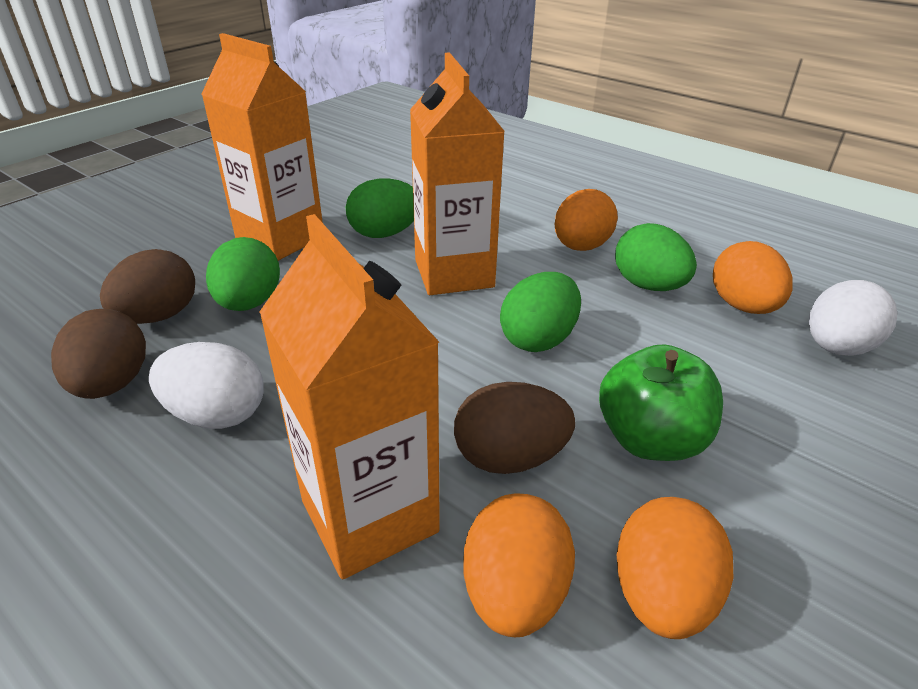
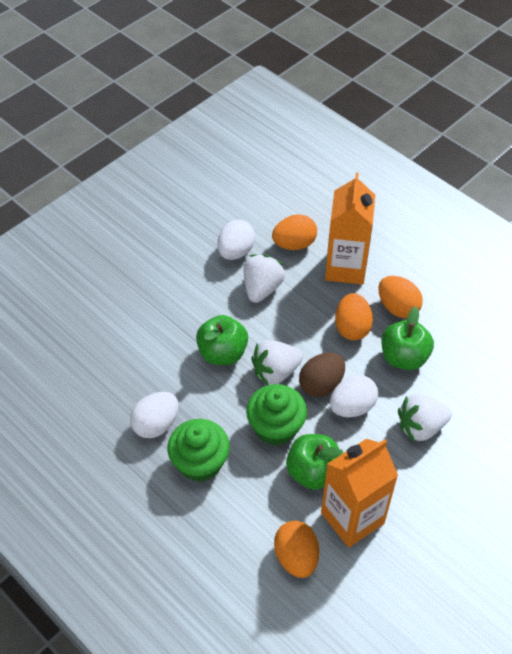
brown egg: [51,309,146,399] [100,249,195,324] [454,382,575,474] = 3 -> [299,352,345,397] = 1
green apple: [599,344,723,461] = 1 -> [196,315,248,365] [286,434,343,490] [381,307,434,370] = 3
green cupcake: none = 0 -> [167,419,230,482] [246,384,307,446] = 2
green egg: [206,237,280,311] [346,178,414,238] [500,272,581,352] [615,223,697,291] = 4 -> none = 0
orange carton: [201,33,323,261] [259,214,440,579] [410,52,505,295] = 3 -> [321,439,398,548] [325,173,375,285] = 2
white egg: [149,342,264,429] [809,280,897,356] = 2 -> [130,392,179,438] [217,220,255,260] [330,375,378,417] = 3
white strawberry: none = 0 -> [244,254,285,303] [251,340,303,385] [398,394,452,441] = 3

